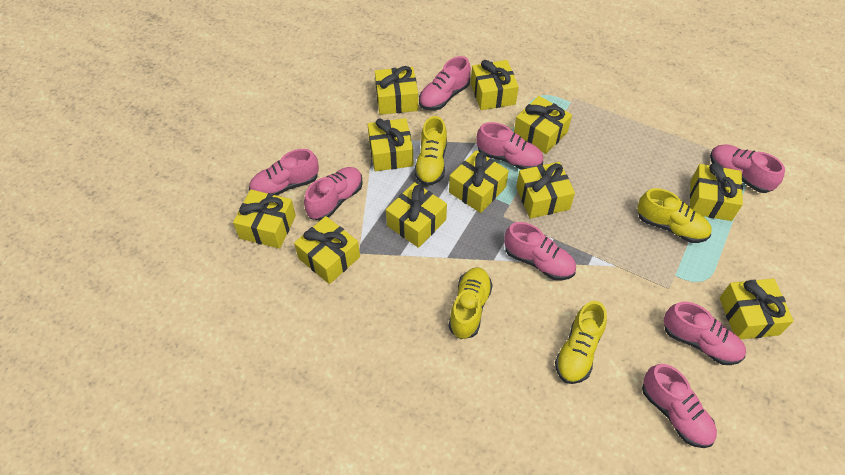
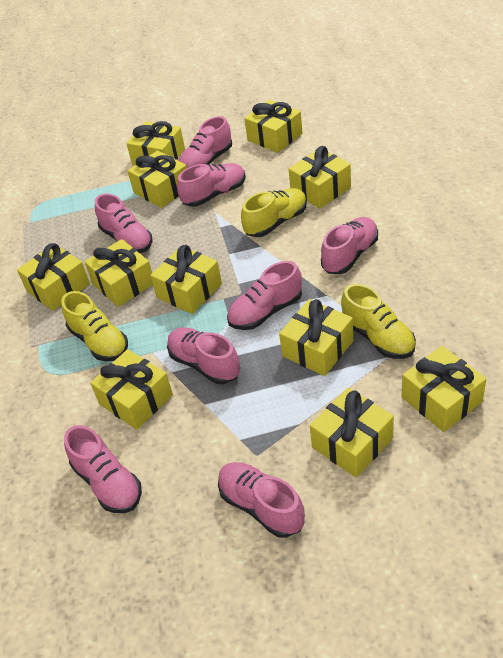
yellow shoe: [414,116,447,186] [448,268,493,339] [555,301,607,384] [637,188,711,243] = 4 -> [61,291,128,361] [241,188,307,237] [341,284,416,359] = 3

